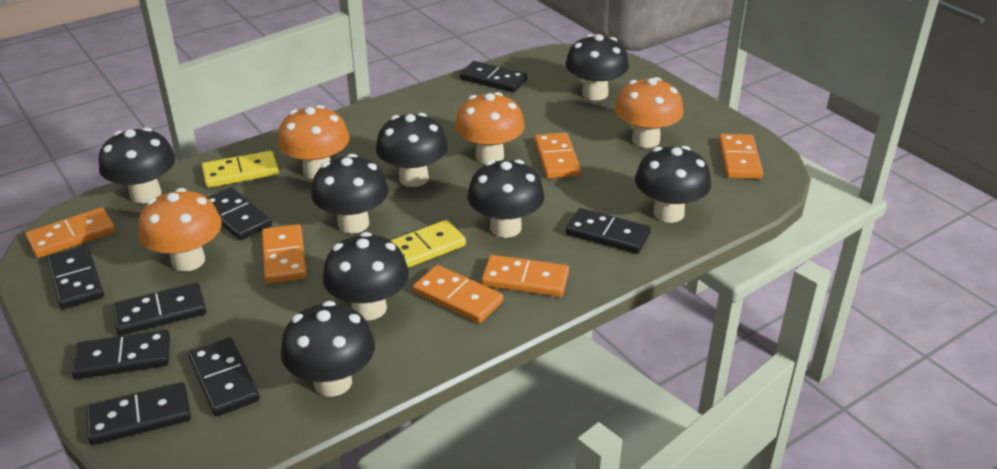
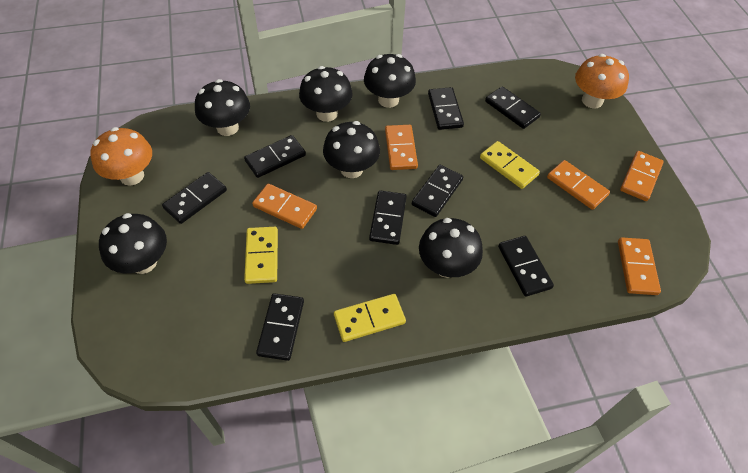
black mushroom: [99,127,176,203] [281,301,375,397] [311,154,389,234] [323,232,409,320] [376,113,448,187] [467,159,545,238] [566,34,629,100] [635,146,711,223] = 8 -> [99,213,167,274] [195,79,250,136] [299,66,353,122] [323,121,380,178] [364,54,416,108] [419,218,483,278] = 6
orange domino: [26,208,115,258] [262,224,307,284] [413,265,503,323] [481,255,569,297] [534,133,581,179] [718,134,763,179] = 6 -> [252,184,317,229] [385,125,418,170] [547,160,610,210] [618,237,661,295] [620,151,664,201] = 5
orange mushroom: [138,188,222,272] [277,105,350,179] [455,92,525,164] [615,77,684,148] = 4 -> [90,127,152,185] [575,54,629,109] = 2
yellow domino: [202,151,279,188] [390,220,466,268] = 2 -> [244,227,278,284] [334,294,406,342] [480,141,540,189] = 3

